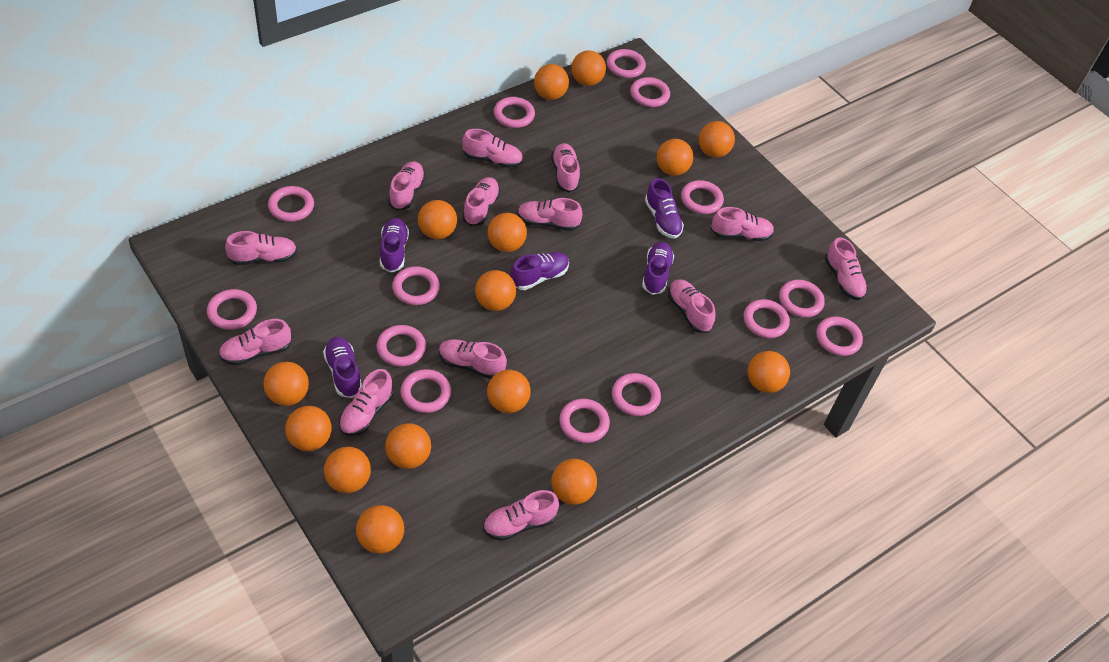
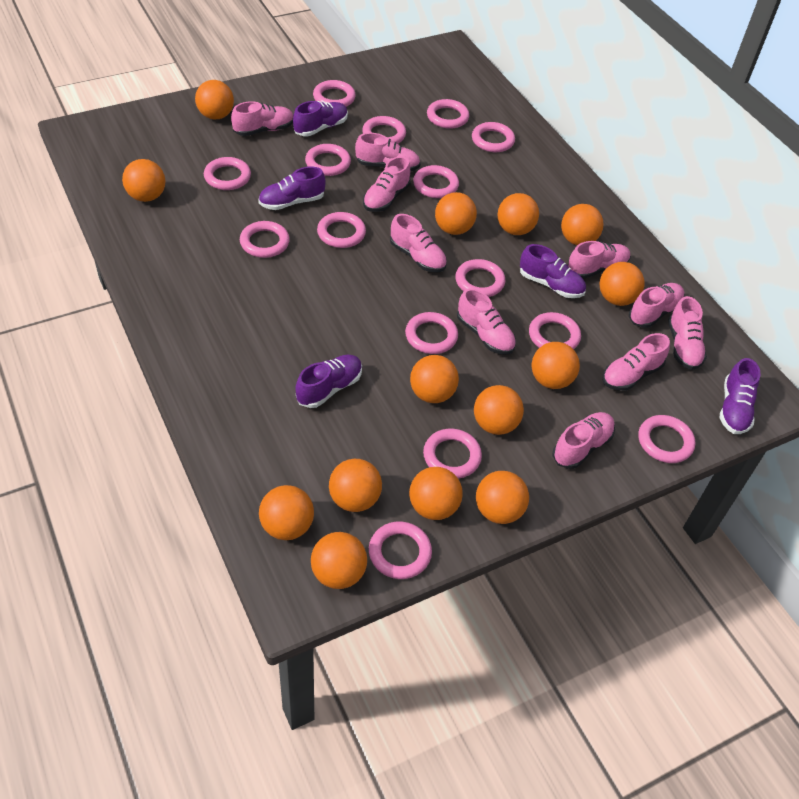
orange ball: [263,362,309,406] [285,406,332,451] [324,447,371,493] [356,505,404,554] [385,423,431,469] [418,200,457,239] [475,270,516,311] [487,370,531,413] [488,213,527,252] [534,64,569,100] [551,459,597,505] [571,50,606,86] [657,139,693,176] [699,121,735,158] [747,351,790,393] = 15 -> [122,159,166,202] [195,80,234,120] [259,485,314,540] [311,532,367,589] [329,459,382,512] [409,467,463,520] [410,355,459,403] [435,192,477,235] [474,385,524,435] [476,471,529,524] [498,193,539,235] [532,342,580,389] [561,204,604,245] [599,262,645,306] = 14
pink ring: [207,289,257,330] [268,186,314,222] [377,325,426,367] [392,266,440,305] [401,369,451,413] [494,97,535,128] [559,399,610,443] [607,49,646,78] [612,373,661,416] [630,77,670,107] [681,180,724,214] [744,299,790,338] [779,280,825,317] [816,316,863,356] = 14 -> [204,157,251,190] [240,221,290,258] [305,144,351,176] [313,80,356,107] [317,212,366,248] [362,116,406,144] [369,521,432,579] [405,312,458,354] [413,165,459,198] [423,429,482,479] [427,99,469,129] [455,259,505,297] [472,122,515,152] [529,312,581,349] [638,415,695,463] = 15
pink shoe: [219,319,291,365] [225,231,297,265] [339,369,393,436] [388,161,425,210] [439,339,507,379] [462,129,523,168] [462,177,500,226] [483,490,559,541] [517,198,583,231] [551,143,580,193] [668,279,715,333] [711,207,774,241] [825,238,868,300] = 13 -> [231,101,293,136] [355,133,420,172] [363,156,411,212] [390,214,447,272] [457,288,516,355] [552,412,615,469] [568,241,631,279] [603,333,670,391] [629,283,684,328] [668,296,707,370] = 10

